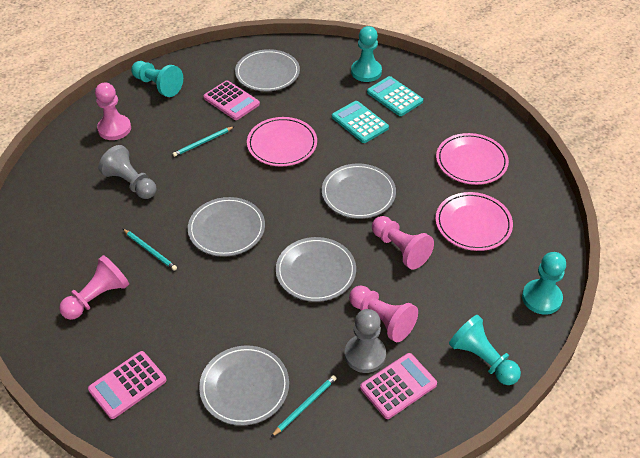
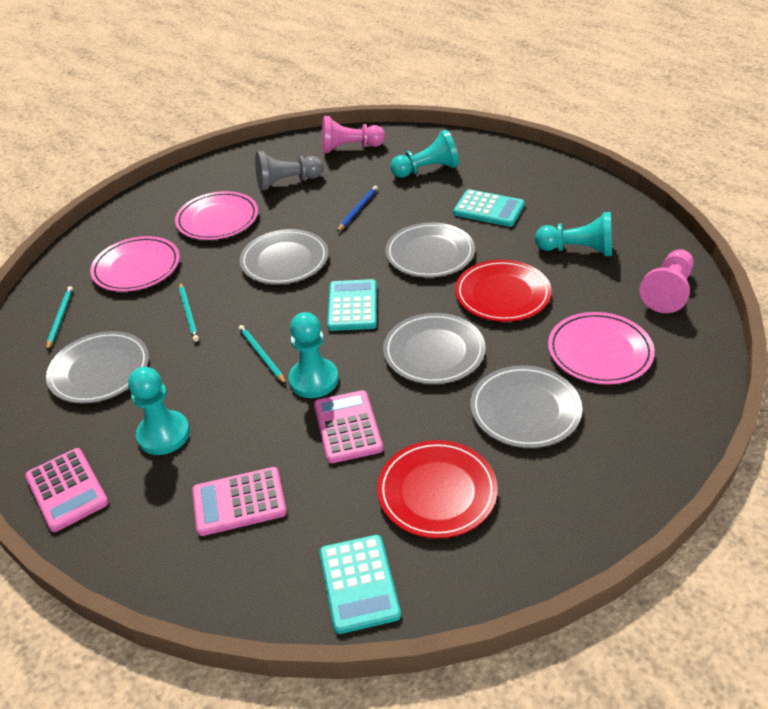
blue pencil: none = 0 -> [337,186,378,232] = 1
grey pawn: [98,145,157,199] [345,309,386,373] = 2 -> [255,151,323,191] = 1
pink pawn: [59,255,129,320] [95,83,131,140] [349,285,418,342] [372,216,434,269] = 4 -> [322,116,385,153] [640,249,694,313] = 2
red plate: none = 0 -> [377,440,498,539] [455,260,552,322] = 2
turquoise calculator: [332,101,389,143] [367,76,423,116] = 2 -> [319,535,401,634] [327,279,377,331] [453,189,525,227] = 3

